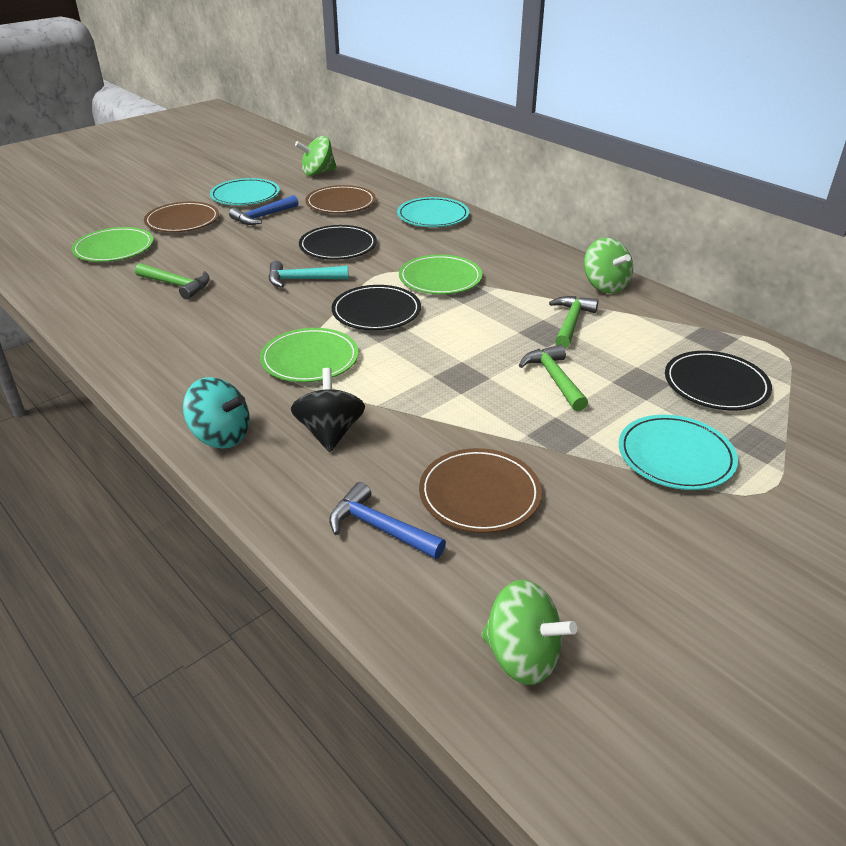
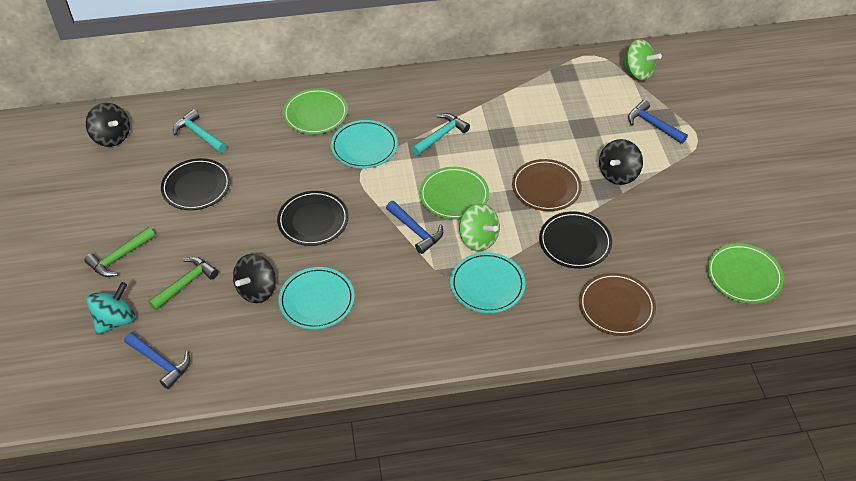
black spinning top: [291,368,365,452] = 1 -> [86,103,130,147] [233,254,276,303] [599,139,643,185] = 3
blue hammer: [229,195,298,225] [329,482,446,559] = 2 -> [124,332,190,389] [386,201,443,254] [628,100,688,144] = 3
brown plate: [144,202,219,232] [305,185,376,213] [419,448,542,533] = 3 -> [512,159,582,211] [579,273,656,336] = 2
green hammer: [135,263,210,299] [519,345,588,411] [549,296,599,348] = 3 -> [84,227,155,277] [148,257,219,310] = 2
green spinning top: [295,136,337,176] [481,580,577,685] [584,238,633,294] = 3 -> [459,203,500,251] [622,39,662,81] = 2
turquoise hammer: [269,261,349,288] = 1 -> [173,109,226,153] [412,113,470,155] = 2

